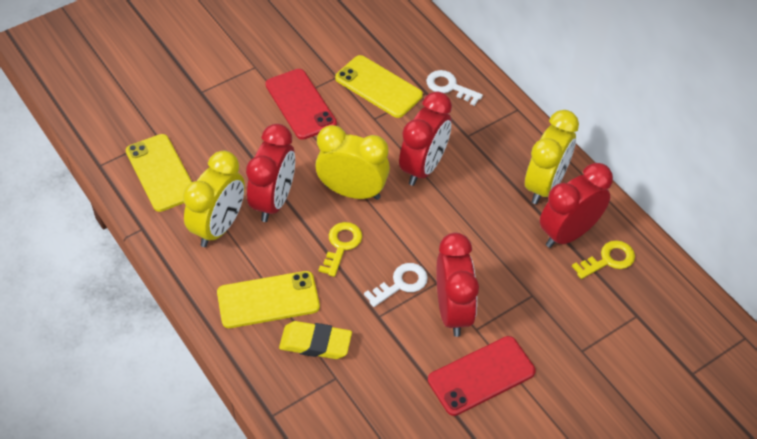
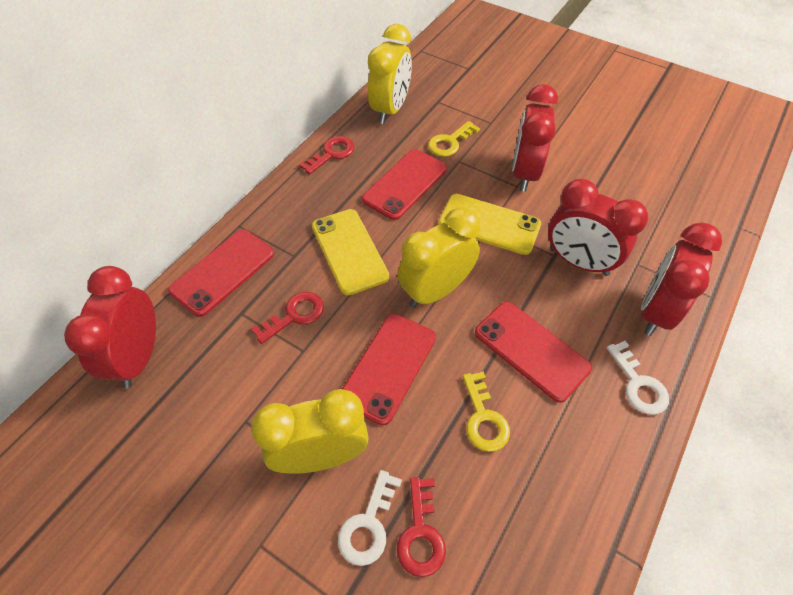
red key: none = 0 -> [251,292,324,344] [299,136,354,174] [397,477,446,577] = 3
red phone: [265,69,337,140] [428,336,536,416] = 2 -> [168,229,274,317] [342,314,436,425] [362,149,447,220] [475,302,592,403] = 4
yellow eraser: [279,321,352,359] = 1 -> none = 0
yellow phone: [126,134,192,212] [217,271,320,328] [335,55,423,118] = 3 -> [312,209,389,295] [438,194,541,255] = 2

